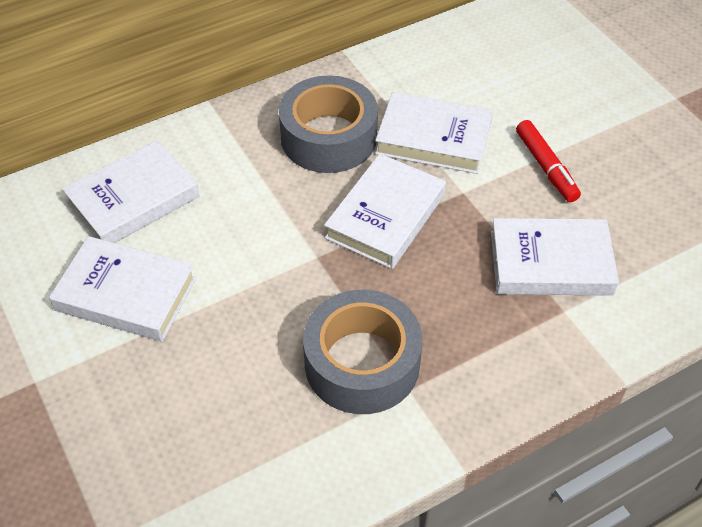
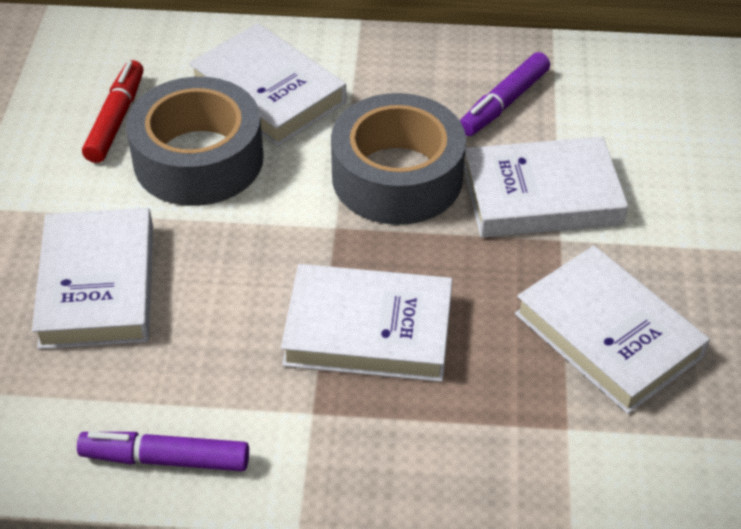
purple marker: none = 0 -> [77,431,249,471] [460,52,550,136] = 2

